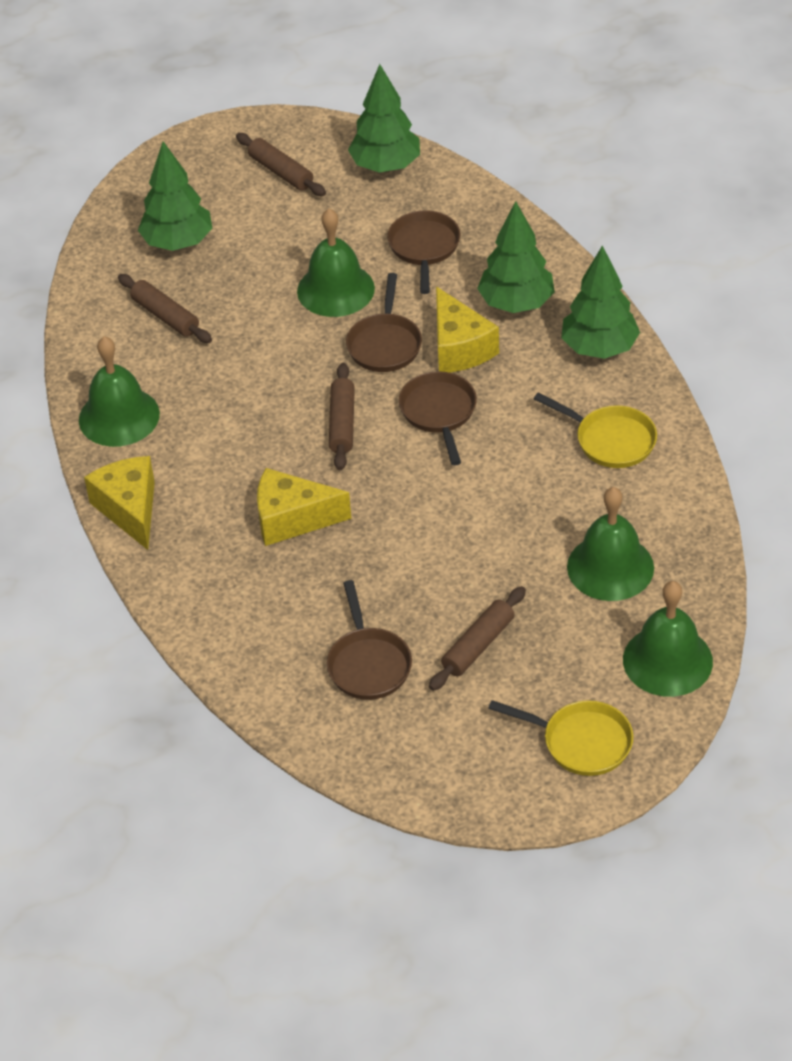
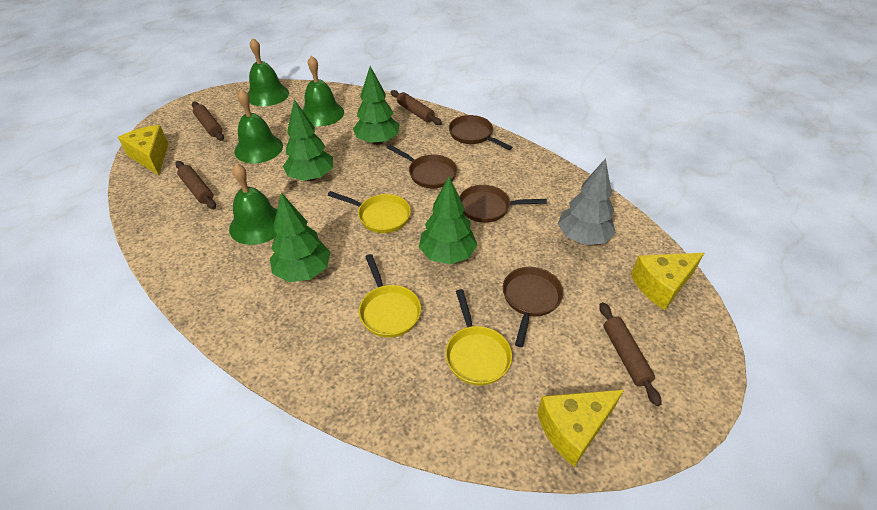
grey tree: none = 0 -> [558,158,616,245] = 1
yellow pan: [488,700,633,776] [534,393,657,468] = 2 -> [328,191,411,233] [359,254,421,338] [445,289,512,385] = 3

